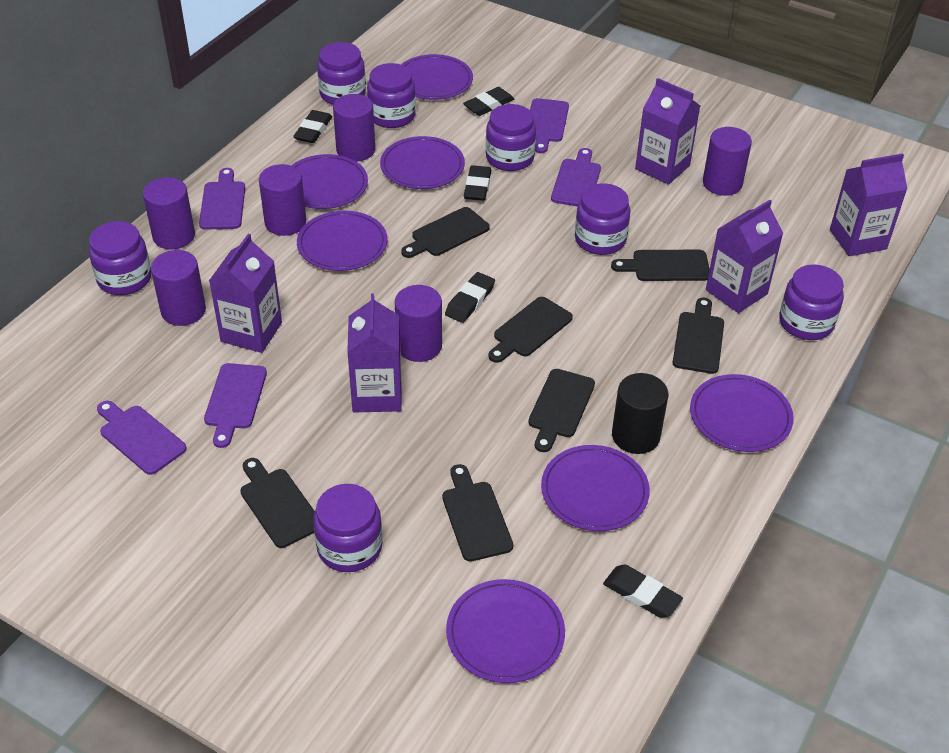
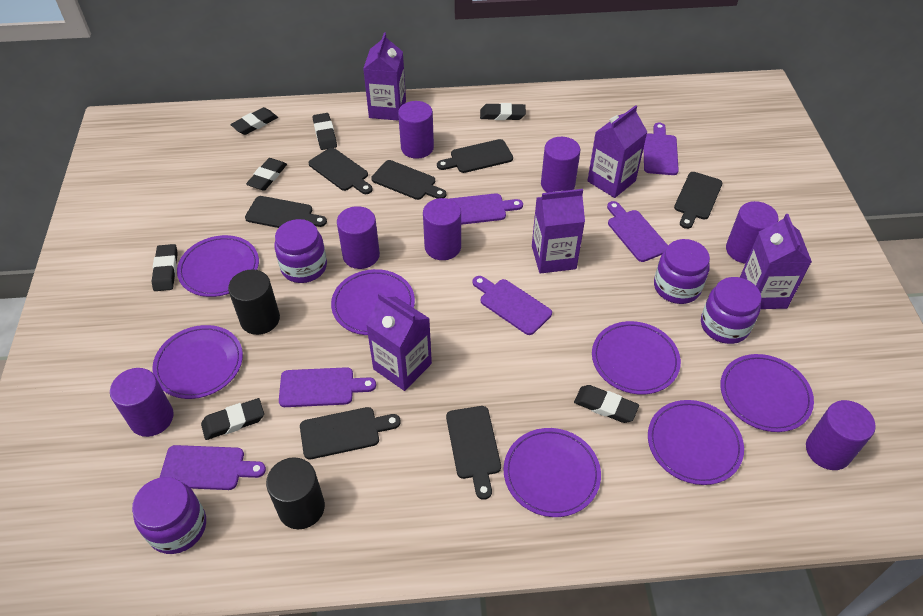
black cylinder: [612,373,668,454] = 1 -> [228,269,280,335] [266,457,325,529] = 2
black eraser: [293,110,332,143] [445,272,495,323] [463,87,514,116] [464,165,492,201] [603,564,683,618] = 5 -> [152,244,178,291] [201,398,264,440] [230,107,278,135] [246,158,287,191] [313,113,337,150] [480,103,526,120] [574,385,639,423] = 7
purple cutting board: [97,401,187,475] [199,168,245,230] [204,363,267,448] [530,98,569,153] [551,148,601,206] = 5 -> [159,445,266,490] [279,367,376,407] [449,193,523,225] [473,276,552,335] [607,201,668,262] [644,123,679,175] = 6
purple cylinder: [143,177,195,249] [151,250,206,326] [259,164,306,236] [333,94,375,162] [395,285,442,362] [703,127,752,196] = 6 -> [110,368,174,437] [337,206,380,269] [398,101,434,159] [423,198,461,260] [541,137,580,193] [726,201,779,264] [806,400,876,470] = 7
purple jar: [89,221,151,295] [313,484,382,572] [317,42,366,105] [367,63,416,128] [486,104,536,171] [575,183,631,255] [779,265,844,340] = 7 -> [132,477,206,554] [274,219,327,283] [654,239,710,304] [701,277,761,344] = 4

